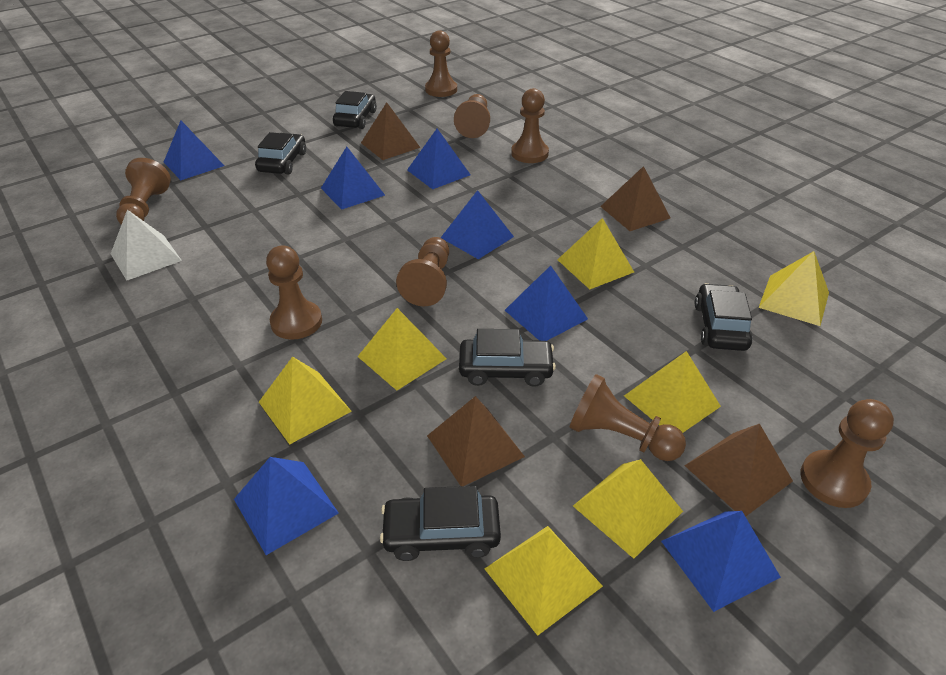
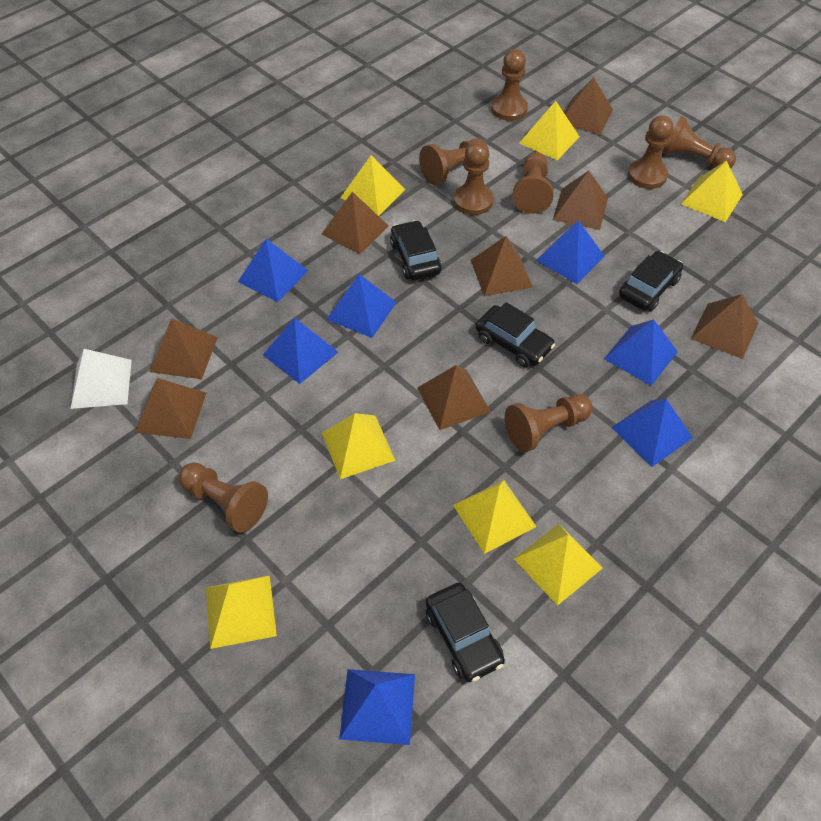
black car: [255,132,306,174] [333,91,377,129] [380,486,501,561] [459,329,556,387] [695,283,753,351] = 5 -> [390,220,442,280] [426,583,505,682] [476,302,555,367] [619,251,683,311] = 4
brown pyramid: [361,102,421,160] [427,396,525,486] [600,166,670,231] [685,423,793,517] = 4 -> [136,378,206,439] [150,318,218,379] [322,192,389,254] [417,365,491,430] [471,236,533,296] [553,171,608,230] [564,77,613,135] [691,294,758,359] = 8

